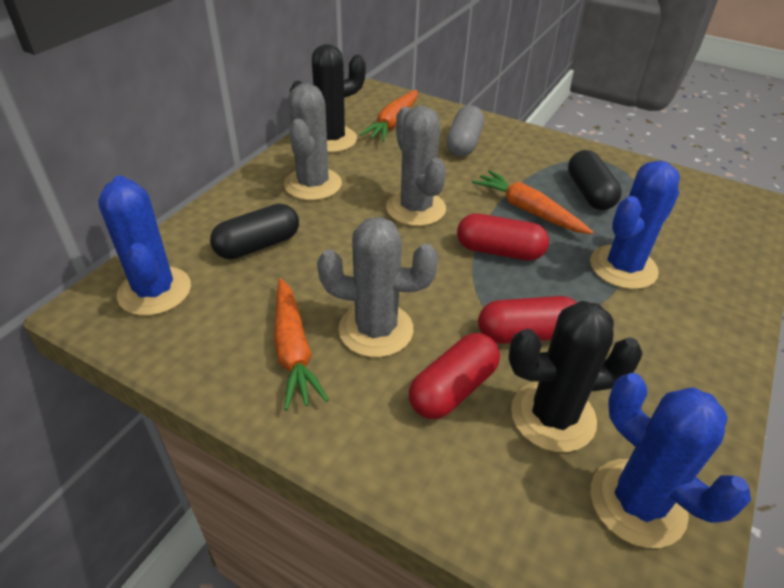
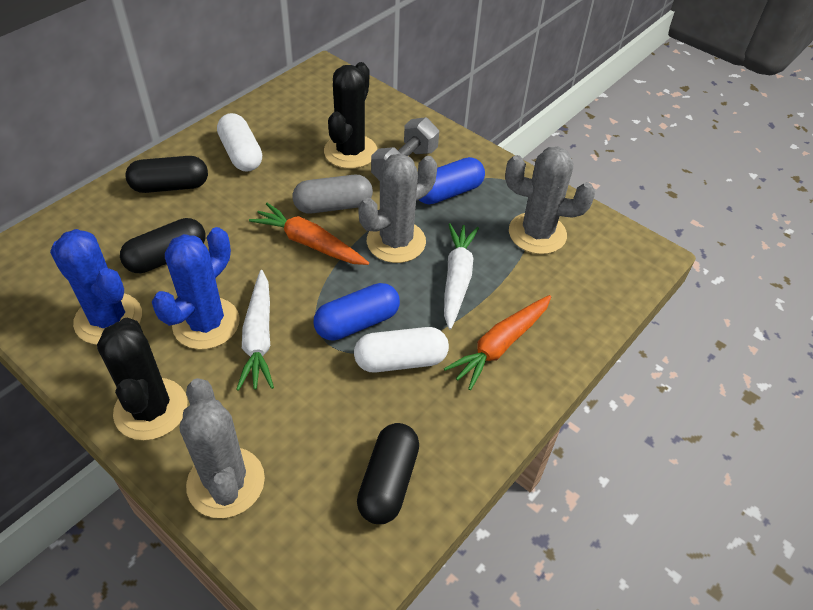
black capsule: [210,204,299,259] [568,150,622,210] = 2 -> [120,218,205,273] [125,156,208,193] [357,423,419,524] = 3
blue cactus: [98,176,191,316] [590,161,680,289] [591,373,751,548] = 3 -> [50,229,142,345] [152,227,240,350] = 2
blue capsule: none = 0 -> [313,283,400,341] [419,157,485,204] = 2
grey dumbbell: none = 0 -> [371,117,439,181] = 1
orange carrot: [274,278,329,410] [359,90,417,142] [472,170,593,234] = 3 -> [249,203,369,265] [444,295,551,390] = 2
red capsule: [409,333,500,419] [457,213,549,261] [478,296,577,344] = 3 -> none = 0
white capsule: none = 0 -> [217,113,262,172] [354,327,449,372] = 2
white carrot: none = 0 -> [236,270,274,391] [444,223,479,330] = 2

